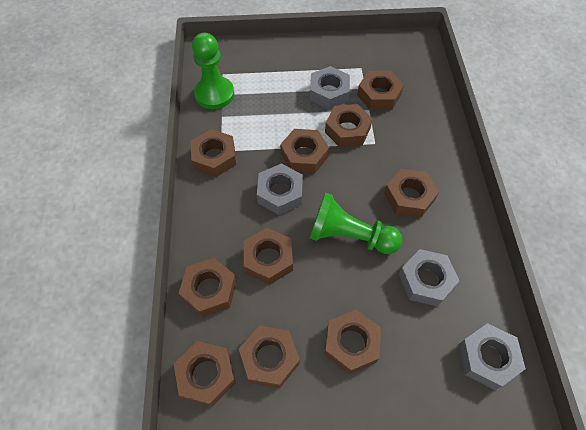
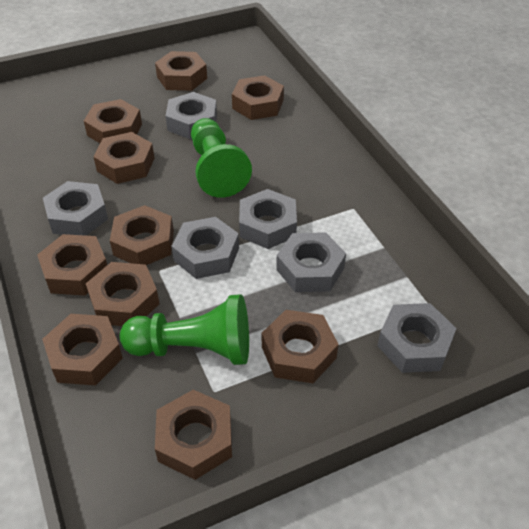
grey nut: [257,164,303,215] [310,66,350,109] [399,249,460,307] [459,323,526,390] = 4 -> [43,181,108,236] [166,92,217,139] [172,217,239,279] [239,189,297,249] [276,232,346,292] [377,303,457,373] = 6

